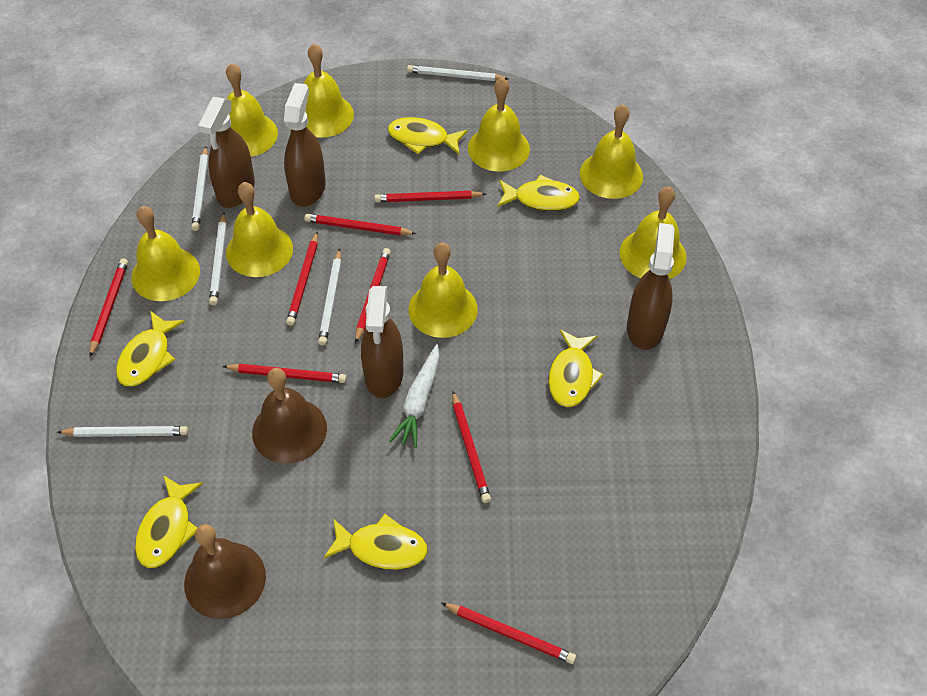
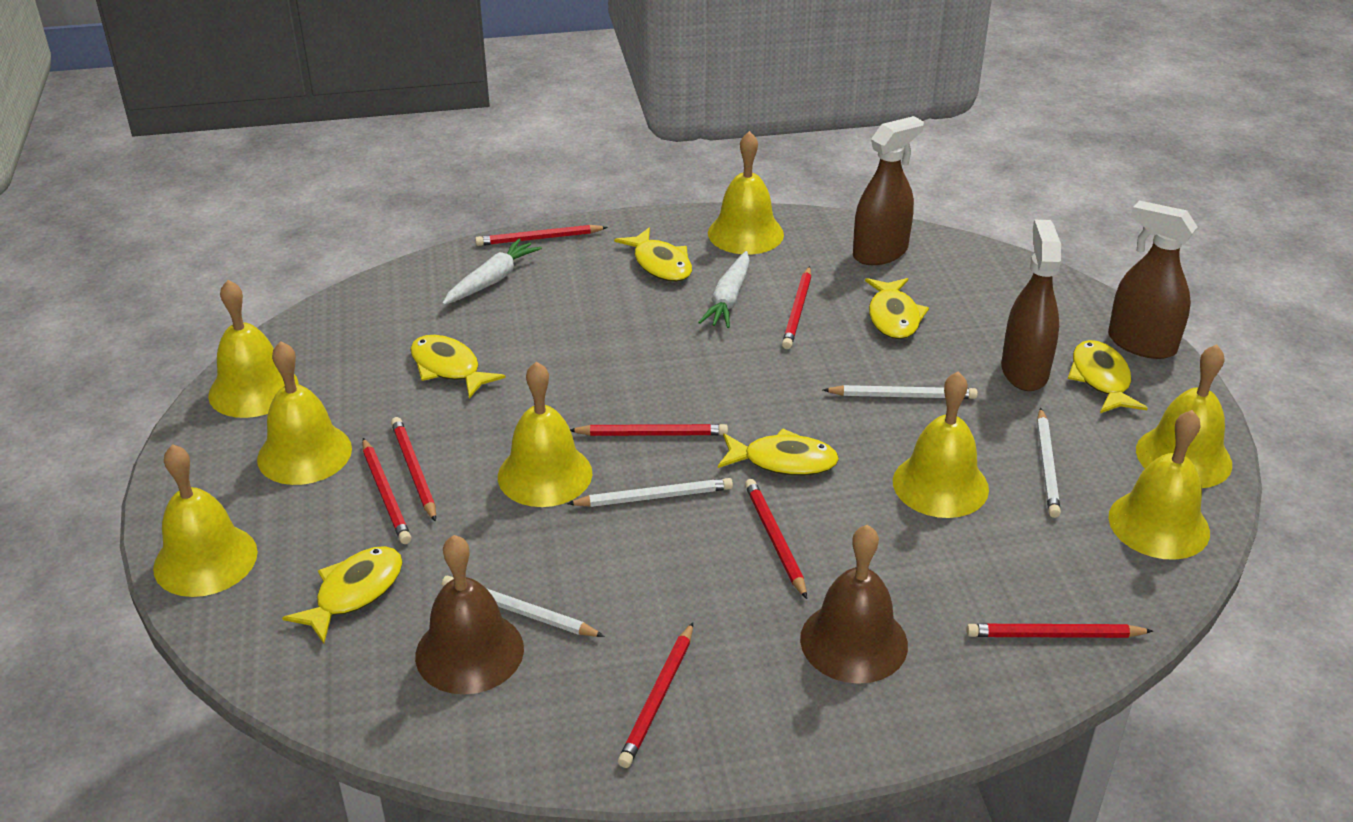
brown spray bottle: [198,97,255,208] [284,83,326,207] [361,286,403,398] [627,223,675,350] = 4 -> [853,116,924,265] [1001,220,1061,391] [1108,201,1197,359] = 3
white carrot: [389,344,440,448] = 1 -> [442,238,542,305] [698,251,750,328] = 2
white pencil: [57,426,188,437] [191,146,208,231] [209,213,227,305] [318,248,341,346] [407,65,509,81] = 5 -> [442,576,605,637] [567,478,733,507] [823,385,978,399] [1037,408,1061,518] = 4

